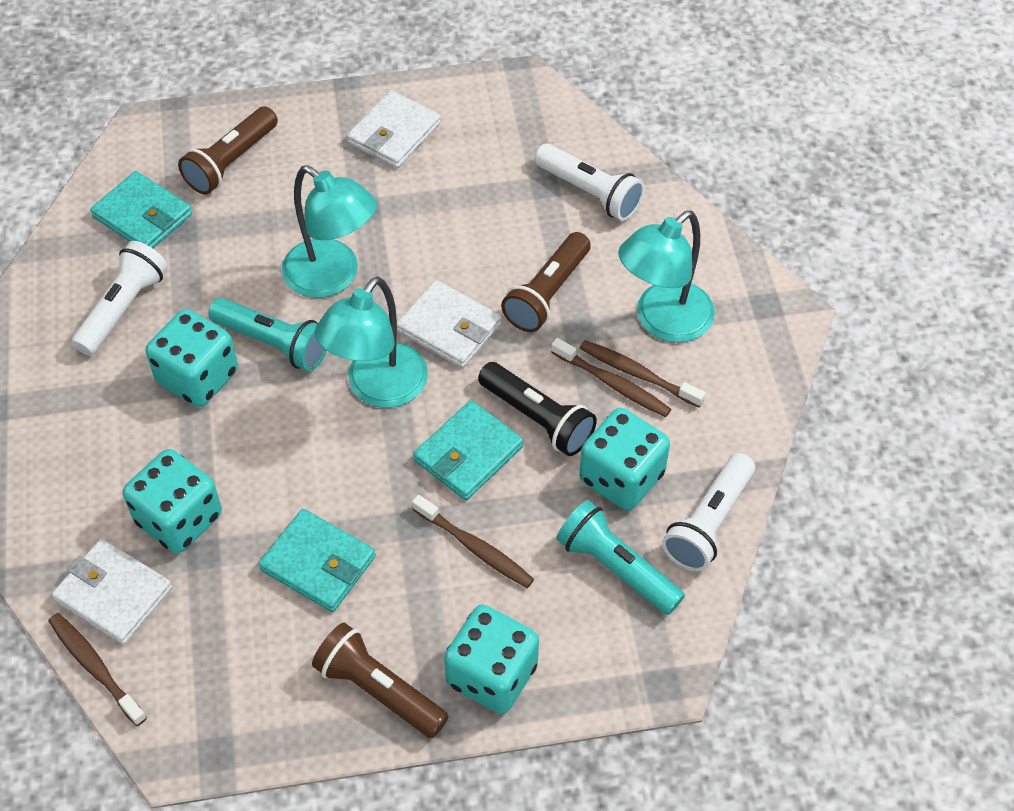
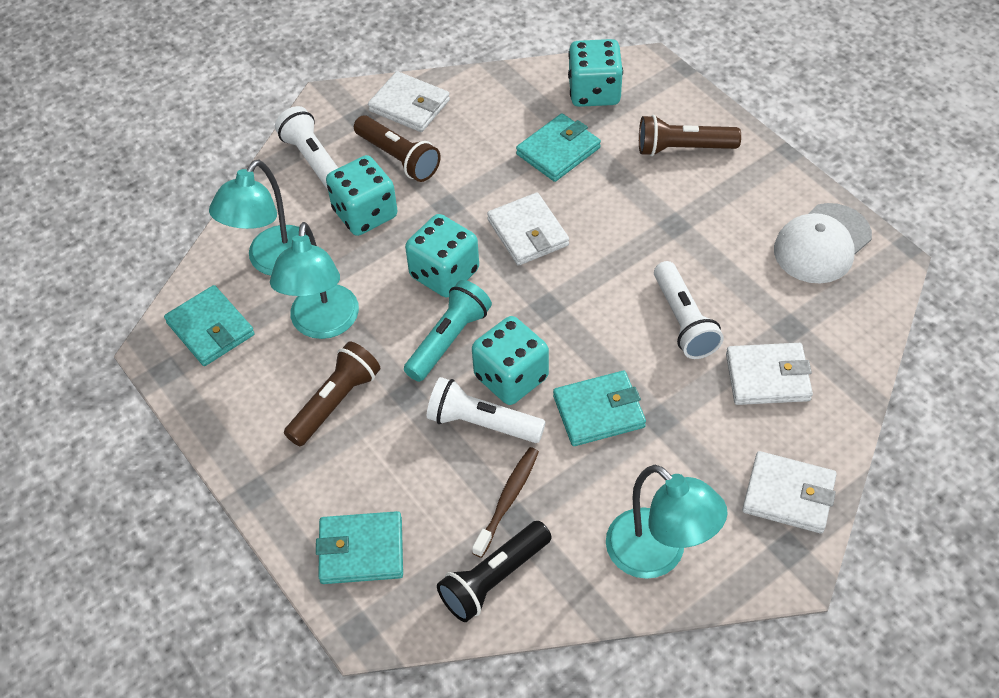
brown toothbrush: [48,613,147,726] [412,495,534,588] [551,338,671,417] [580,340,706,407] = 4 -> [472,447,539,558] = 1
turquoise flashlight: [208,298,327,371] [557,500,685,615] = 2 -> [404,280,492,382] = 1
turquoise wallet: [90,171,192,248] [259,509,376,612] [413,400,523,500] = 3 -> [164,285,255,366] [316,511,403,584] [516,113,601,182] [553,371,646,446] = 4
white cap: none = 0 -> [774,203,872,283] = 1
white wallet: [52,539,172,645] [347,91,441,168] [397,280,501,368] = 3 -> [368,71,450,132] [487,193,569,266] [726,343,813,405] [742,451,837,533] = 4

